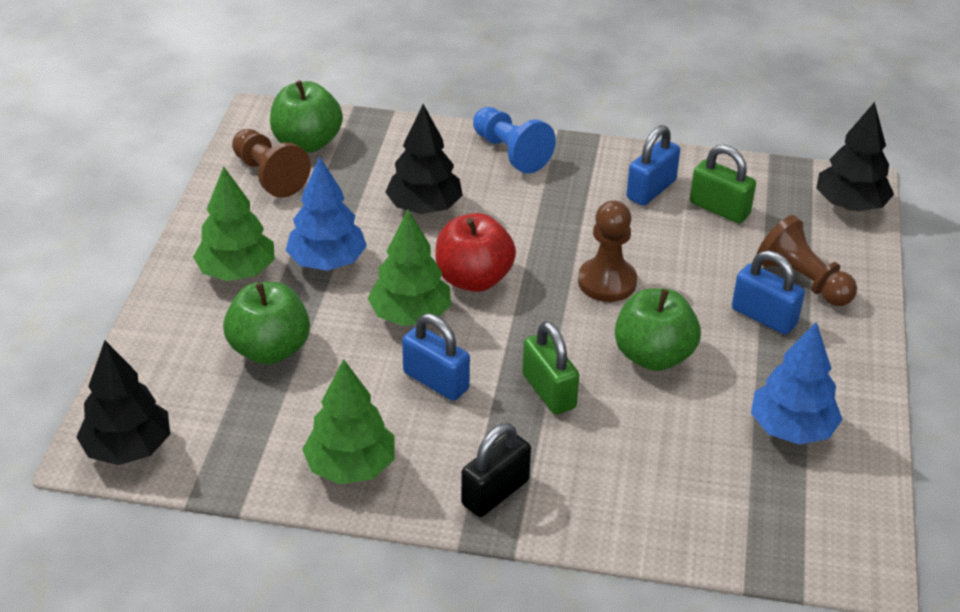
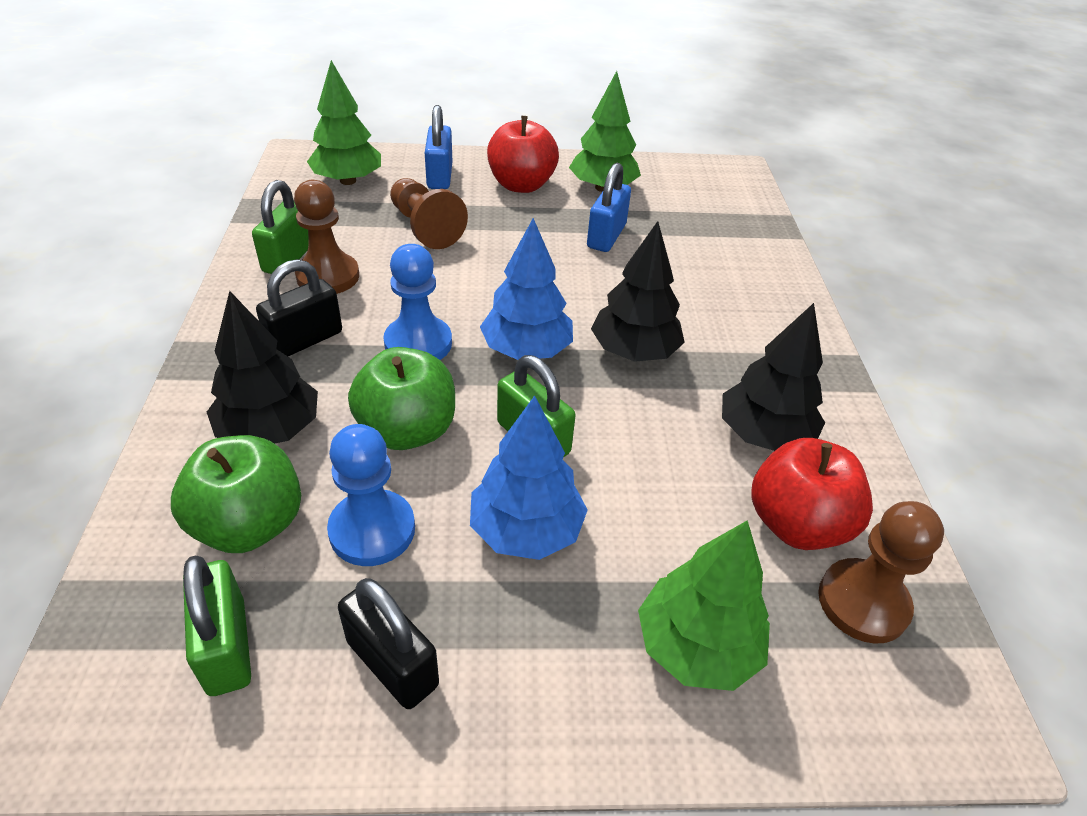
black padlock: [461,423,531,517] = 1 -> [256,259,342,356] [338,578,439,709] = 2
blue padlock: [402,314,470,401] [627,125,680,206] [732,250,805,335] = 3 -> [425,105,452,189] [587,163,631,252] = 2
blue pawn: [473,107,556,174] = 1 -> [327,424,415,566] [383,244,452,360] = 2
green apple: [223,282,310,365] [270,80,343,153] [615,288,701,371] = 3 -> [171,435,301,553] [348,347,455,450] = 2
green padlock: [522,321,579,415] [690,145,756,223] = 2 -> [183,556,251,696] [252,180,309,274] [497,355,576,458] = 3
red apple: [436,213,516,292] = 1 -> [487,116,559,193] [751,438,873,550] = 2

